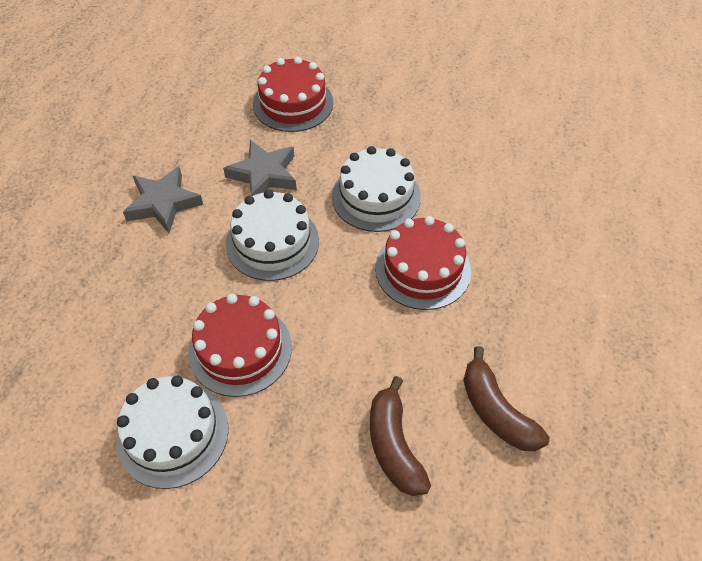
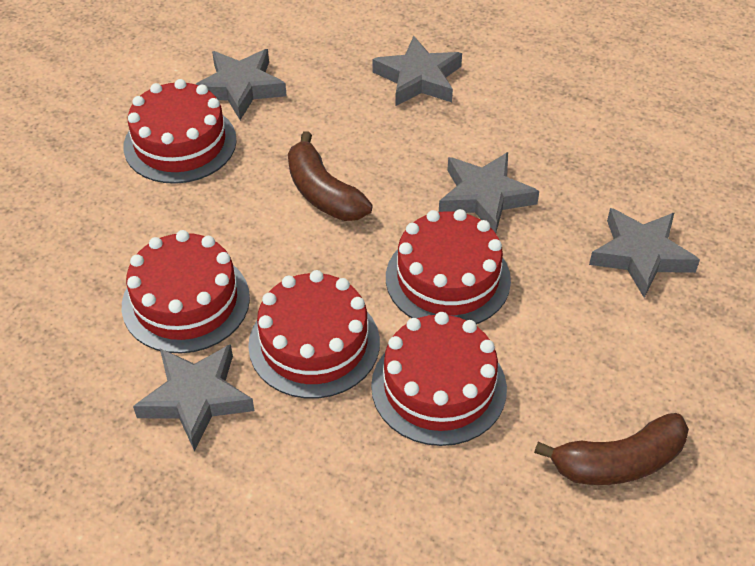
grey star: [123,166,203,233] [223,140,297,196] = 2 -> [133,344,255,452] [196,49,287,120] [373,36,462,106] [439,152,539,233] [589,208,700,298] = 5
red cake: [188,294,292,397] [253,56,333,132] [375,216,471,310] = 3 -> [122,230,250,354] [123,79,237,184] [248,270,380,399] [371,312,507,446] [386,209,511,324] = 5
white cake: [116,376,228,489] [226,190,319,281] [332,146,421,232] = 3 -> none = 0

